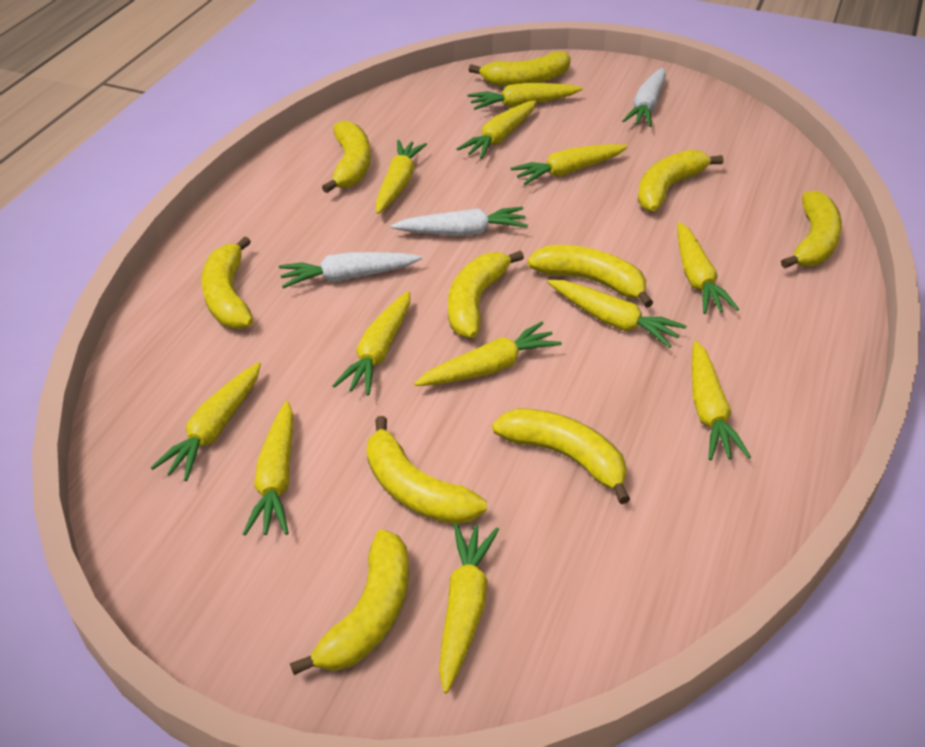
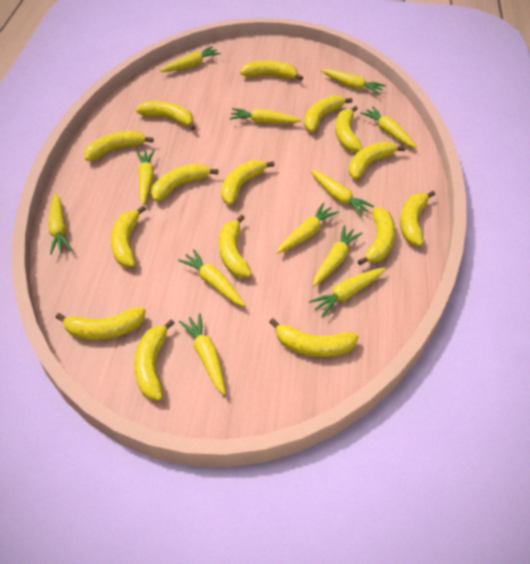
white carrot: [279,252,422,288] [391,207,528,236] [622,67,666,127] = 3 -> none = 0
yellow banana: [201,236,253,329] [290,529,409,675] [322,120,371,193] [366,416,487,524] [448,250,524,338] [469,51,571,87] [492,408,630,504] [527,245,653,308] [637,149,723,211] [781,191,842,268] = 10 -> [56,307,146,340] [84,130,154,161] [111,206,146,267] [134,319,175,400] [136,101,196,130] [151,163,218,202] [219,215,252,278] [221,160,275,205] [240,60,303,81] [269,319,359,357] [304,95,352,132] [335,106,363,153] [349,141,405,179] [358,207,395,265] [400,191,435,246] = 15

